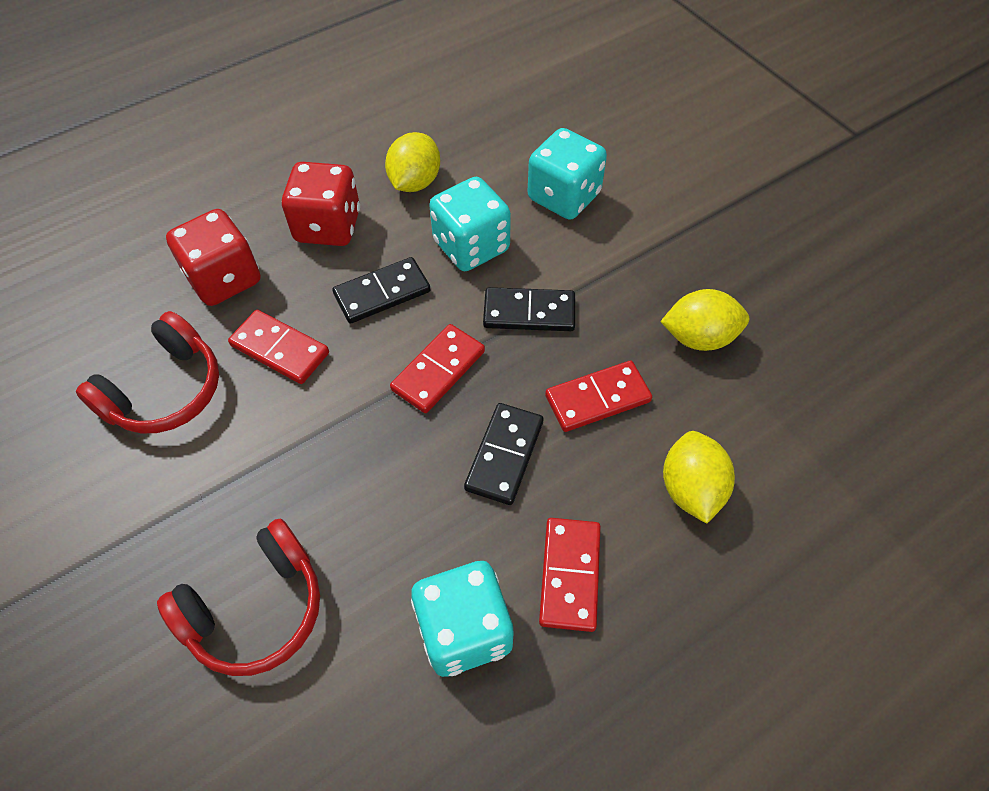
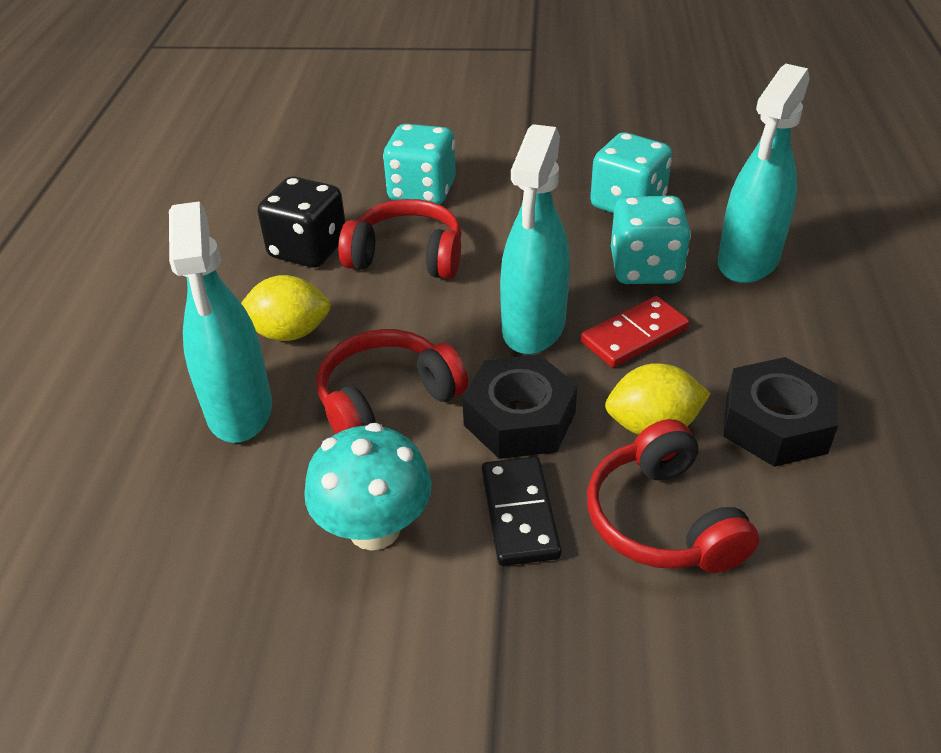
black dice: none = 0 -> [258,176,345,268] = 1
black domino: [332,257,431,324] [464,403,543,505] [483,287,575,331] = 3 -> [482,457,561,566] = 1
black nut: none = 0 -> [462,355,577,459] [723,357,838,467] = 2
red dice: [166,209,260,306] [282,162,360,246] = 2 -> none = 0
red domino: [228,310,329,384] [390,324,485,413] [539,518,601,632] [545,361,652,432] = 4 -> [581,296,689,367] = 1
red headphones: [76,311,219,433] [157,518,320,676] = 2 -> [317,329,468,434] [338,199,462,279] [587,419,759,573] = 3
turquoise mushroom: none = 0 -> [304,423,432,551] = 1
turquoise spray bottle: none = 0 -> [169,201,272,443] [500,124,570,354] [718,64,810,283] = 3
yellow lemon: [385,132,440,192] [660,289,749,351] [663,431,735,524] = 3 -> [241,275,331,341] [605,363,710,435] = 2

